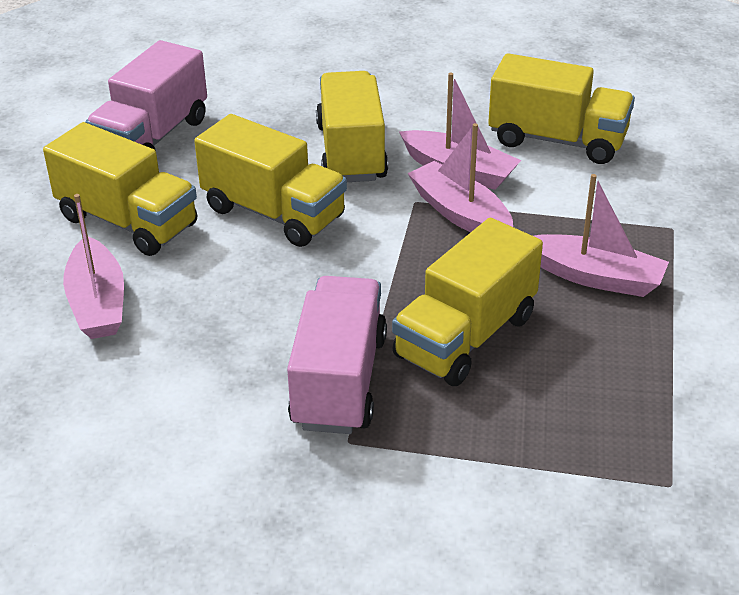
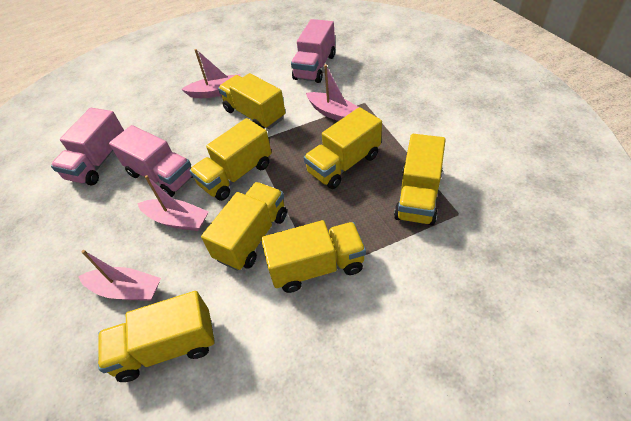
pink truck: [85,40,207,151] [287,276,387,434] = 2 -> [51,108,124,186] [109,125,193,197] [291,19,335,83] = 3
yellow truck: [43,122,197,256] [194,114,347,247] [316,71,388,182] [392,218,543,386] [488,53,635,164] = 5 -> [98,291,215,382] [189,118,272,201] [201,182,287,271] [218,73,285,129] [261,220,366,293] [304,107,382,189] [394,134,446,226] = 7

